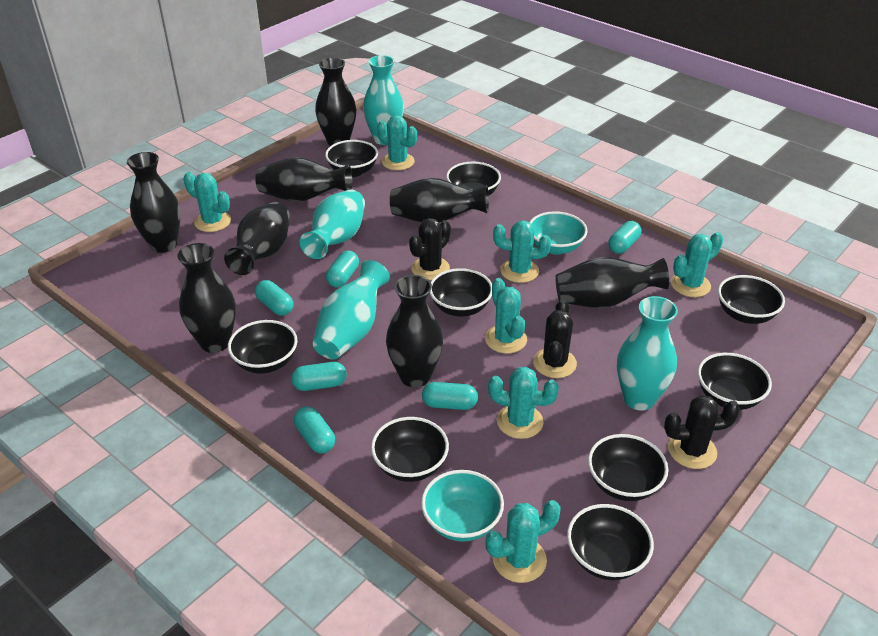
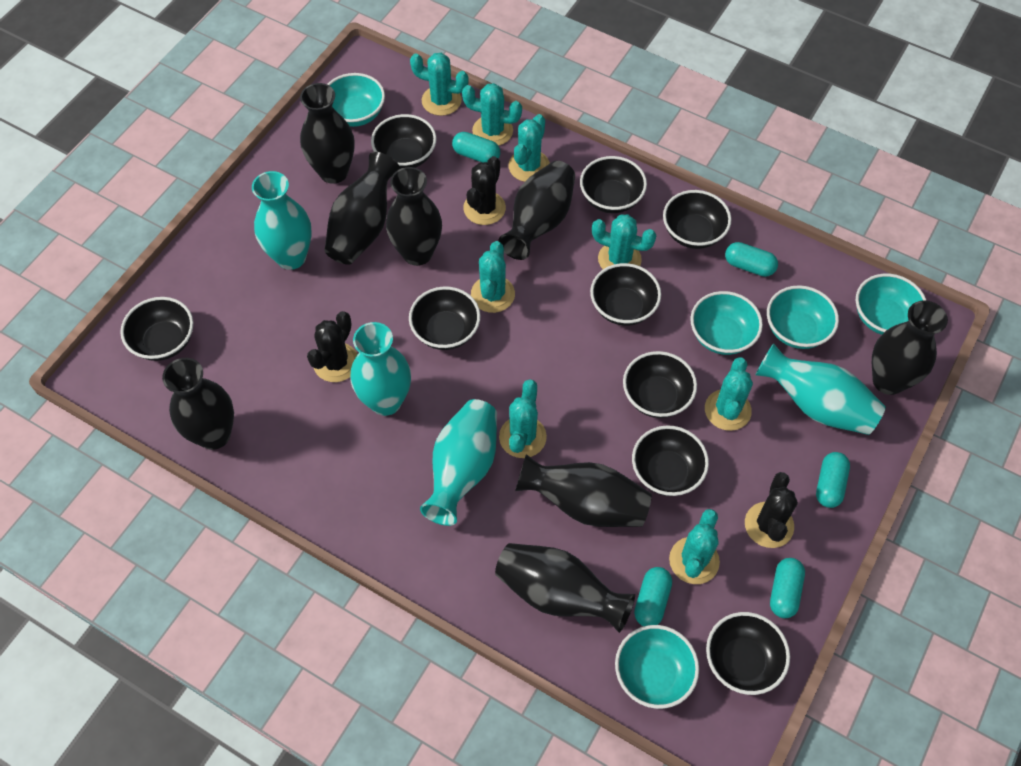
turquoise bowl: [421,470,504,542] [530,211,588,255] = 2 -> [327,73,385,127] [615,625,699,709] [690,291,763,355] [767,285,839,349] [856,274,927,335] = 5
turquoise cactus: [183,172,231,232] [377,115,417,170] [485,278,527,354] [485,500,561,583] [488,367,559,439] [493,220,551,283] [671,232,723,297] = 7 -> [410,53,469,116] [462,83,522,146] [471,241,515,313] [499,379,547,458] [509,114,550,182] [592,214,656,269] [669,509,720,584] [705,357,753,431] = 8
turquoise capsule: [255,280,294,316] [291,362,347,391] [294,406,335,453] [326,250,359,288] [422,382,478,410] [608,221,641,254] = 6 -> [452,132,500,163] [634,567,672,626] [725,242,778,277] [770,558,805,618] [816,452,850,508] = 5

